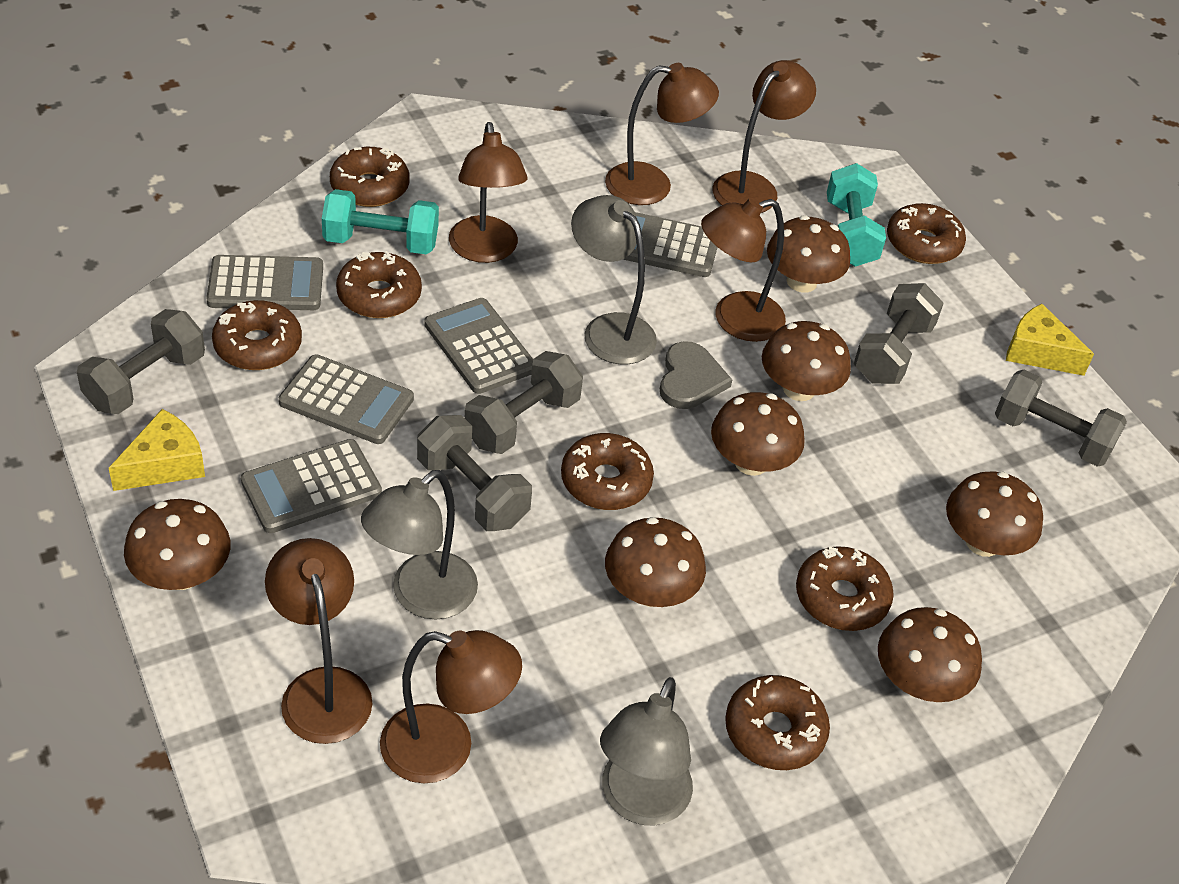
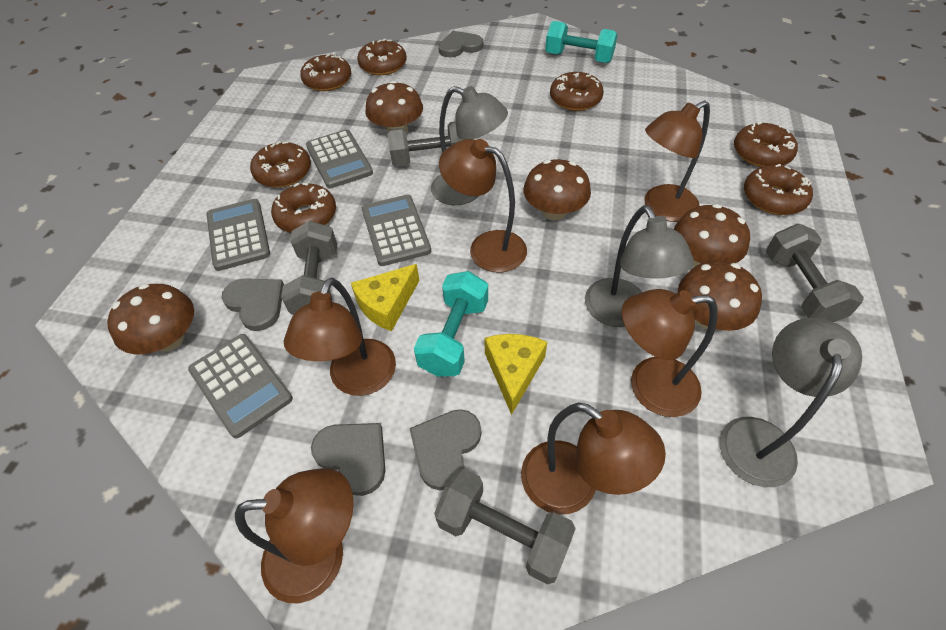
brown mushroom: [124,499,231,590] [605,517,706,607] [711,392,805,476] [762,321,851,401] [767,215,850,293] [878,607,982,702] [946,471,1043,557] = 7 -> [107,284,194,354] [365,81,423,134] [523,159,591,220] [674,204,750,267] [678,261,762,331] = 5
grey calculator: [206,255,323,310] [241,439,382,533] [279,355,414,444] [424,298,533,394] [623,212,717,277] = 5 -> [188,334,293,438] [207,199,270,271] [306,130,373,189] [362,195,431,266] = 4
grey dumbbell: [77,309,205,414] [417,415,532,531] [465,351,583,454] [854,283,944,384] [995,370,1127,467] = 5 -> [281,221,337,315] [387,121,462,167] [434,468,576,584] [766,224,864,322] = 4
grey heart: [660,341,732,409] = 1 -> [222,278,284,331] [311,423,385,496] [409,409,481,490] [438,31,484,57] = 4

